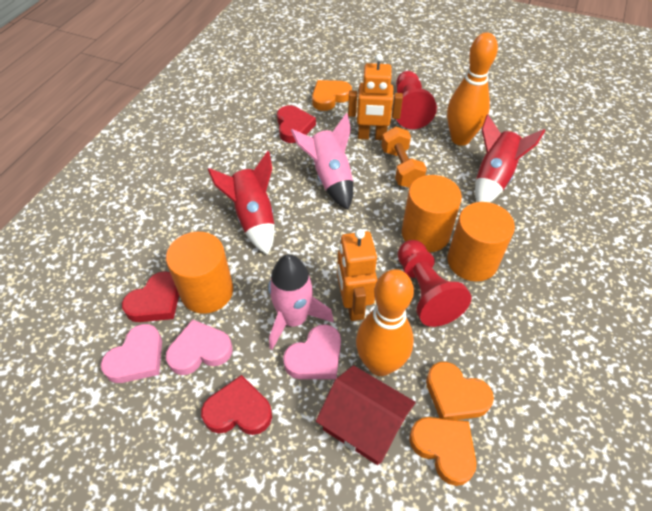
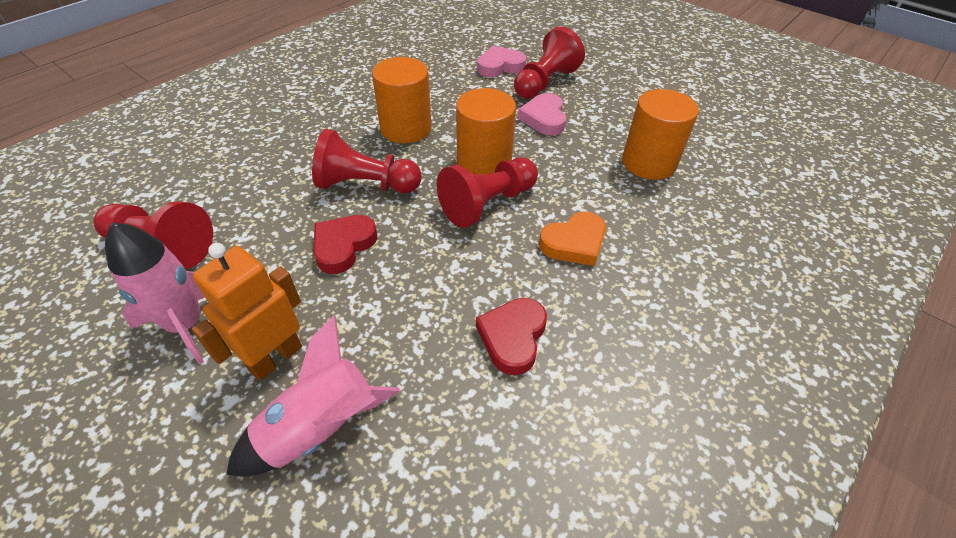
orange bowling pin: [356,269,414,376] [447,32,498,146] = 2 -> none = 0
orange dumbbell: [381,127,427,188] = 1 -> none = 0
orange heart: [312,80,352,111] [409,417,477,486] [426,362,494,420] = 3 -> [539,212,606,266] = 1
orange robot: [337,229,377,321] [348,54,403,140] = 2 -> [192,243,302,381] = 1
pink heart: [101,324,162,383] [166,319,232,375] [283,324,341,379] = 3 -> [477,46,526,77] [518,93,566,135] = 2
red heart: [122,271,179,322] [201,375,272,435] [277,105,316,143] = 3 -> [314,215,377,274] [476,298,547,375] = 2
red house: [316,365,416,465] = 1 -> none = 0
red pawn: [396,71,437,129] [398,240,472,327] = 2 -> [94,201,213,269] [312,129,422,193] [437,157,538,228] [514,26,585,99] = 4
red rocket: [208,151,275,255] [475,114,546,203] = 2 -> none = 0

